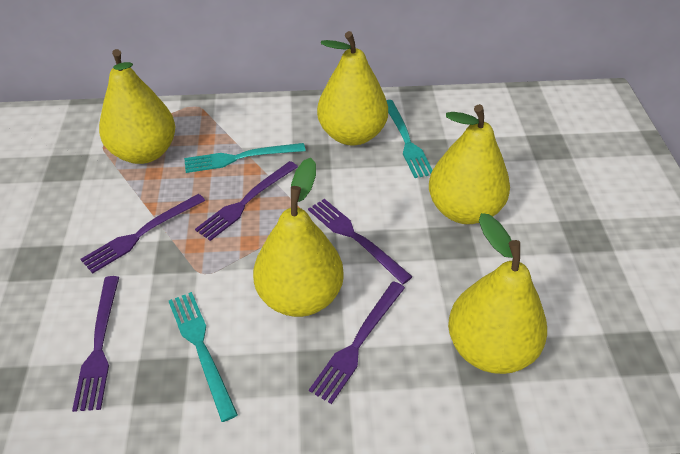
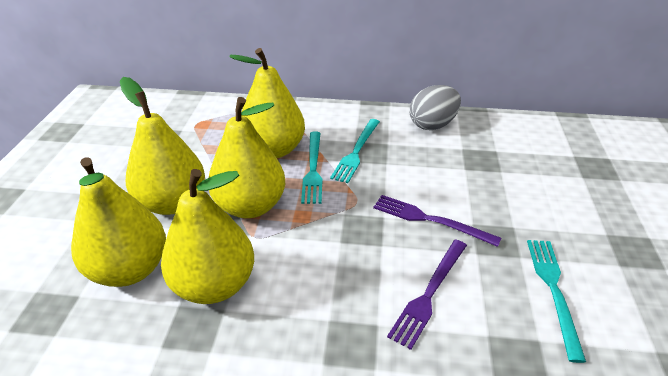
grey egg: none = 0 -> [410,85,461,130] = 1
purple fork: [72,276,119,412] [81,194,205,274] [195,161,298,241] [308,199,413,284] [309,281,405,404] = 5 -> [373,195,501,247] [387,239,467,350] = 2

